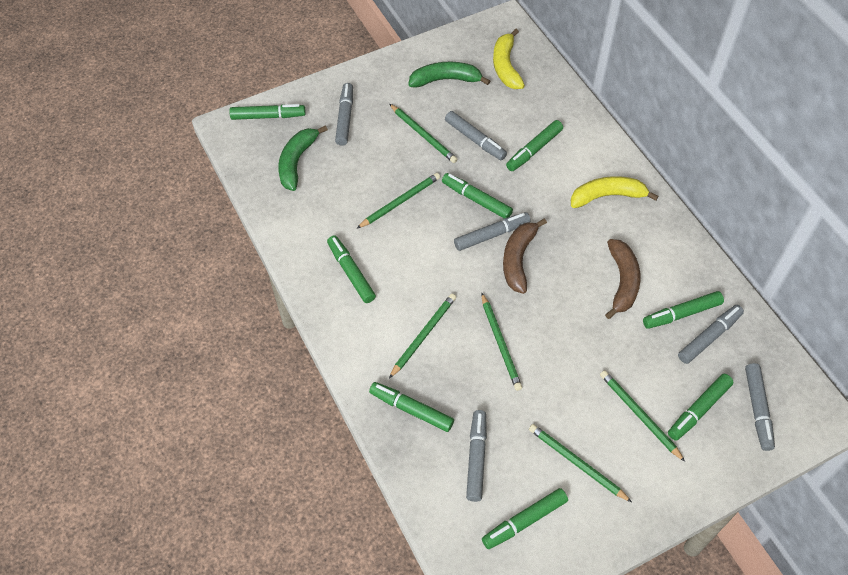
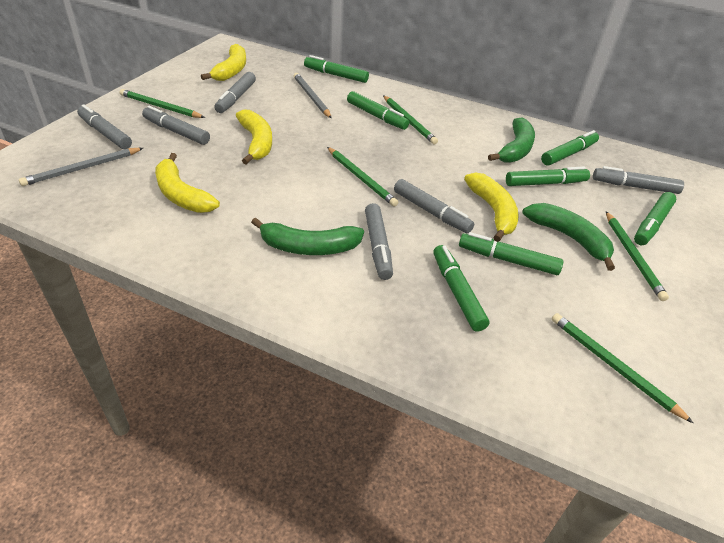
brown banana: [503,218,547,294] [605,239,641,319] = 2 -> none = 0
green banana: [278,125,328,191] [408,62,490,87] = 2 -> [251,217,364,255] [488,117,535,163] [523,203,615,271] = 3
green marker: [229,104,306,120] [327,235,376,303] [369,382,454,432] [442,173,513,218] [482,488,568,549] [506,120,563,171] [643,291,724,329] [668,374,733,441] = 8 -> [304,55,369,83] [347,91,409,130] [433,245,489,332] [459,232,564,275] [506,167,590,186] [541,130,599,166] [634,192,676,245] = 7
green pencil: [356,173,440,229] [389,294,456,378] [390,104,457,163] [481,292,522,391] [529,424,632,502] [600,370,685,462] = 6 -> [120,89,205,118] [327,147,398,207] [383,95,438,144] [552,313,694,424] [606,211,669,301] = 5
grey pencil: none = 0 -> [19,148,143,186] [294,73,332,118] = 2
yellow banana: [493,29,525,89] [571,176,659,208] = 2 -> [155,153,220,213] [201,44,246,81] [236,109,272,164] [464,172,519,242] = 4

